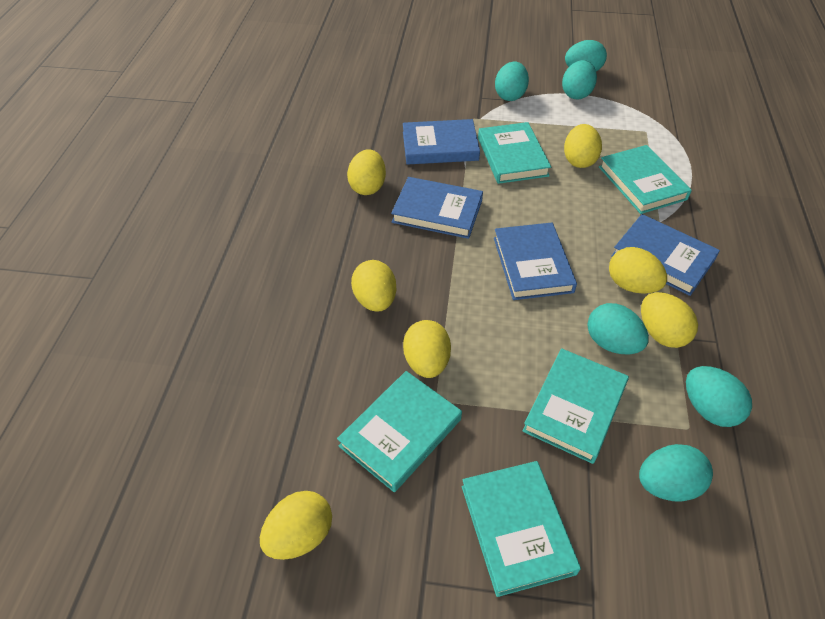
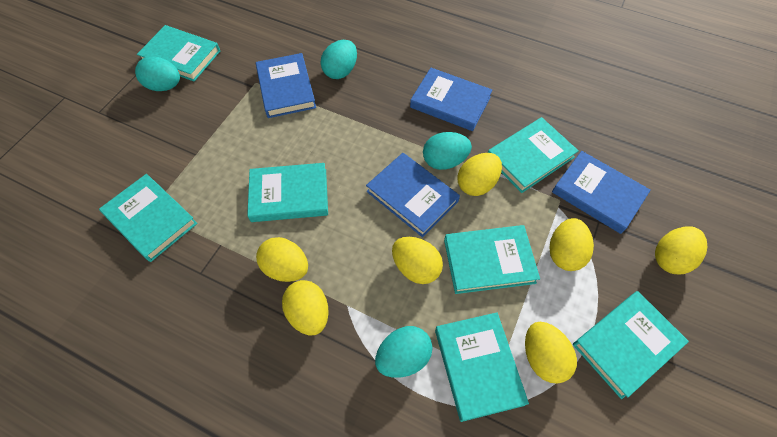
turquoise book: [337,371,462,492] [462,461,581,597] [478,122,551,184] [522,348,629,464] [599,145,692,214] = 5 -> [99,174,197,262] [137,25,220,81] [247,163,328,222] [435,312,529,422] [444,225,540,294] [488,117,578,193] [573,291,689,399] = 7
turquoise egg: [495,62,529,101] [562,60,597,99] [565,40,607,71] [587,303,649,354] [639,444,713,501] [686,366,752,427] = 6 -> [135,56,180,91] [321,40,357,79] [375,326,432,378] [423,132,472,170] = 4

